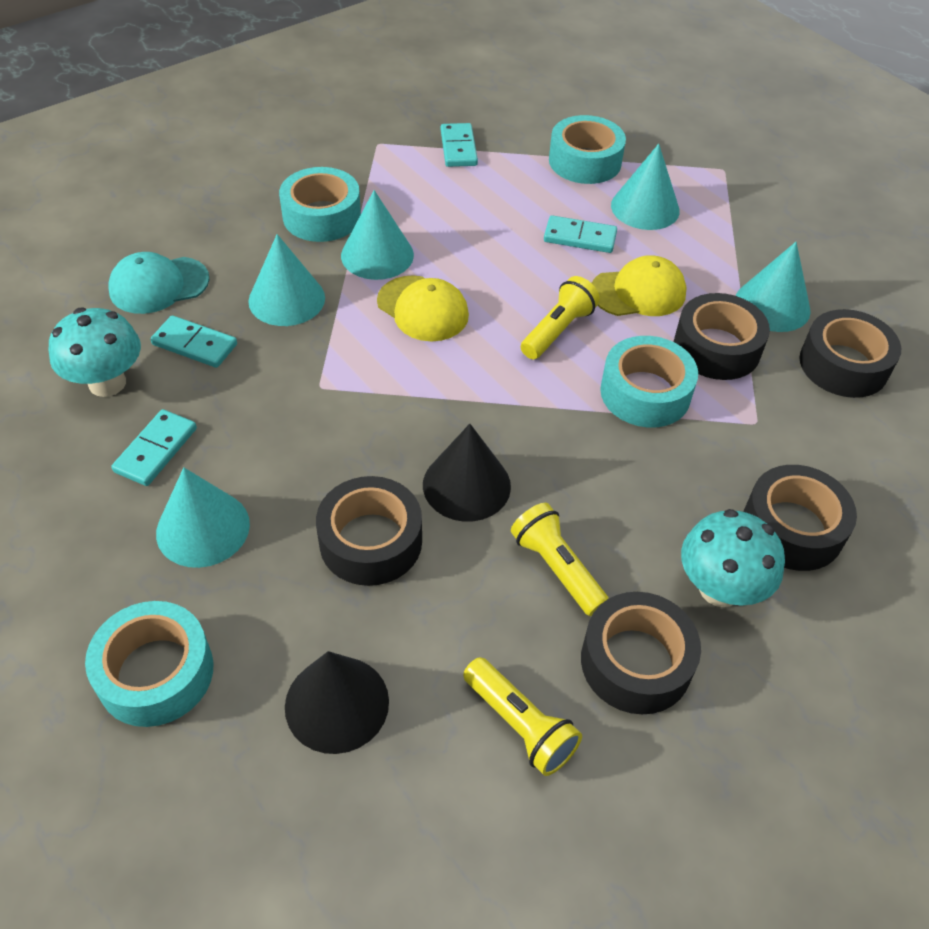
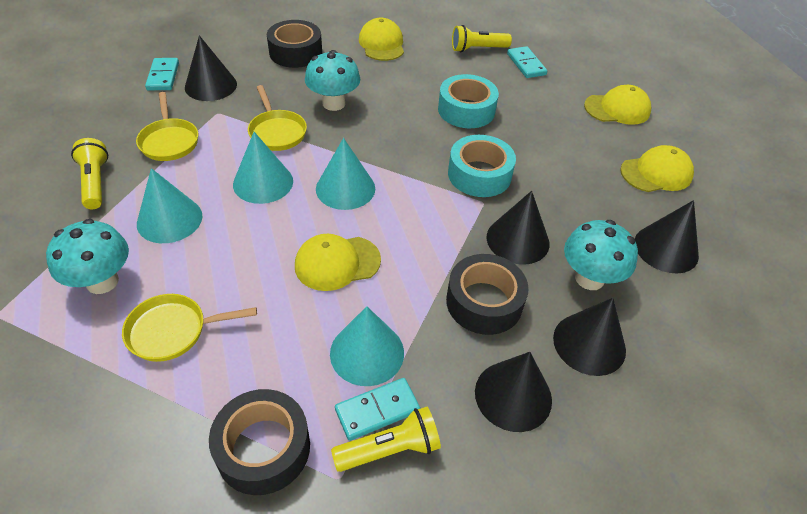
black cone: [285,651,389,754] [423,424,511,522] = 2 -> [185,35,237,101] [475,352,552,432] [486,191,550,265] [553,298,626,376] [635,200,699,273] = 5
black tape: [316,476,422,586] [581,592,701,714] [674,293,770,380] [744,465,857,571] [799,309,901,398] = 5 -> [209,389,310,495] [267,20,322,68] [446,254,529,335] = 3
turquoise cap: [108,252,210,314] = 1 -> none = 0
turquoise cone: [156,467,250,568] [248,234,325,326] [341,190,414,280] [611,144,680,230] [736,242,811,332] = 5 -> [137,168,202,243] [233,132,293,204] [316,138,375,210] [330,306,404,386] = 4
turquoise domino: [111,409,197,486] [150,315,237,368] [441,123,478,167] [544,215,617,253] = 4 -> [145,58,179,90] [335,378,420,441] [507,46,547,78] = 3
turquoise mushroom: [49,307,141,397] [681,509,785,607] = 2 -> [46,219,129,294] [305,50,360,111] [564,220,638,290] = 3
turquoise tape: [85,601,213,727] [279,167,361,242] [549,115,626,184] [600,336,698,428] = 4 -> [438,74,499,128] [448,135,516,197] = 2
yellow cap: [377,275,469,341] [592,255,687,316] = 2 -> [295,234,381,291] [359,18,404,61] [584,85,651,125] [620,145,694,192] = 4
yellow pan: none = 0 -> [122,294,257,362] [136,92,198,161] [248,85,307,151] = 3

